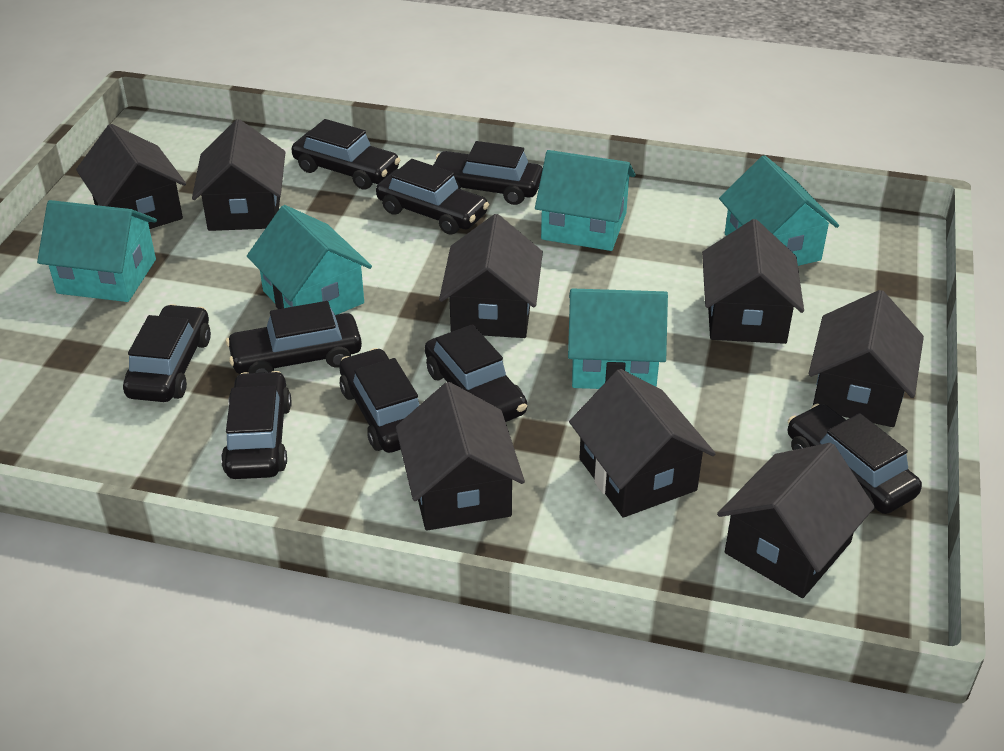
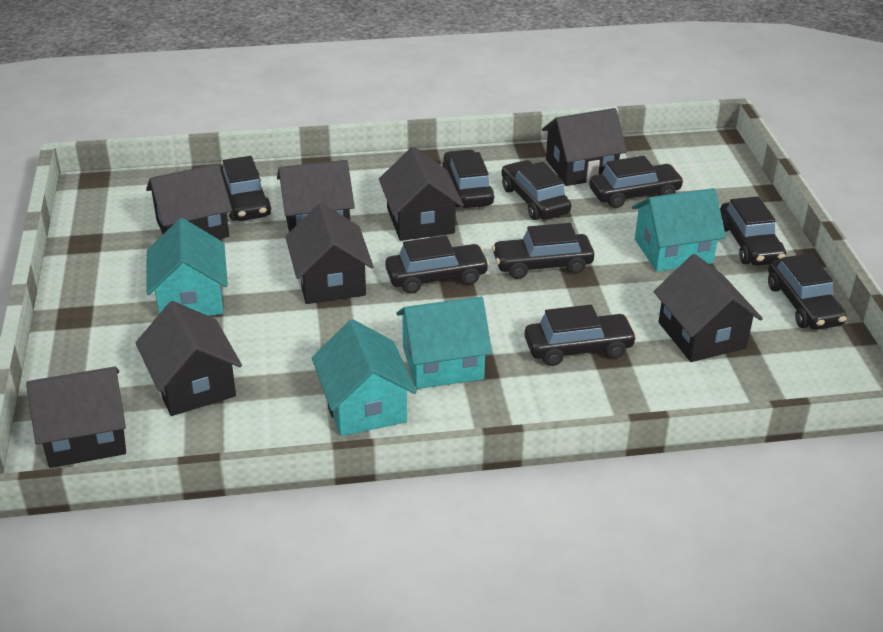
turquoise house: [37,200,157,302] [247,205,372,315] [535,150,636,251] [568,288,668,389] [719,155,839,266] = 5 -> [147,218,228,316] [312,319,417,436] [396,297,492,389] [632,188,726,272] = 4

